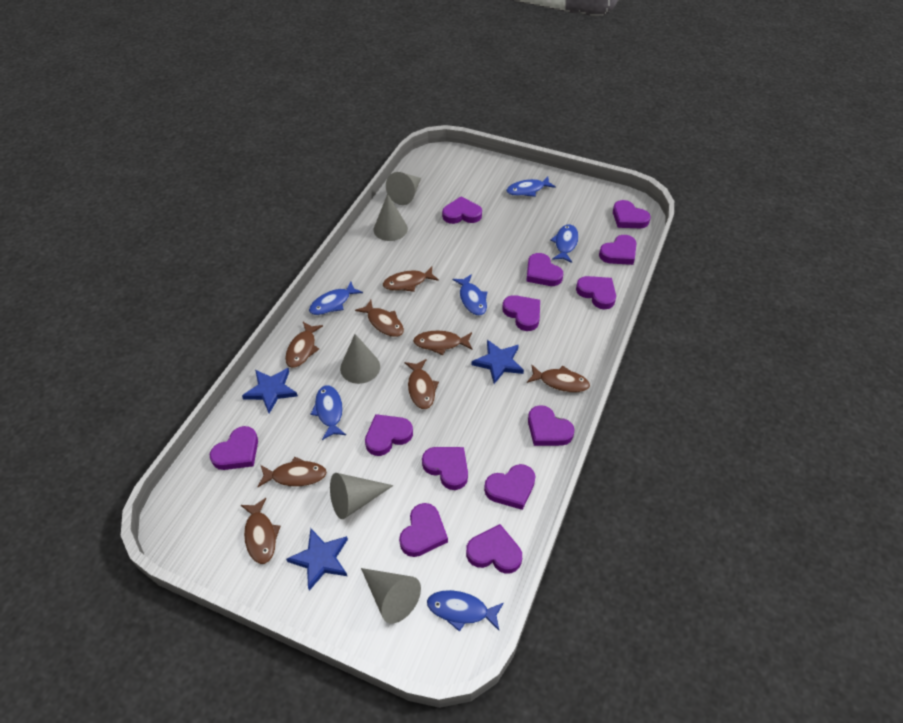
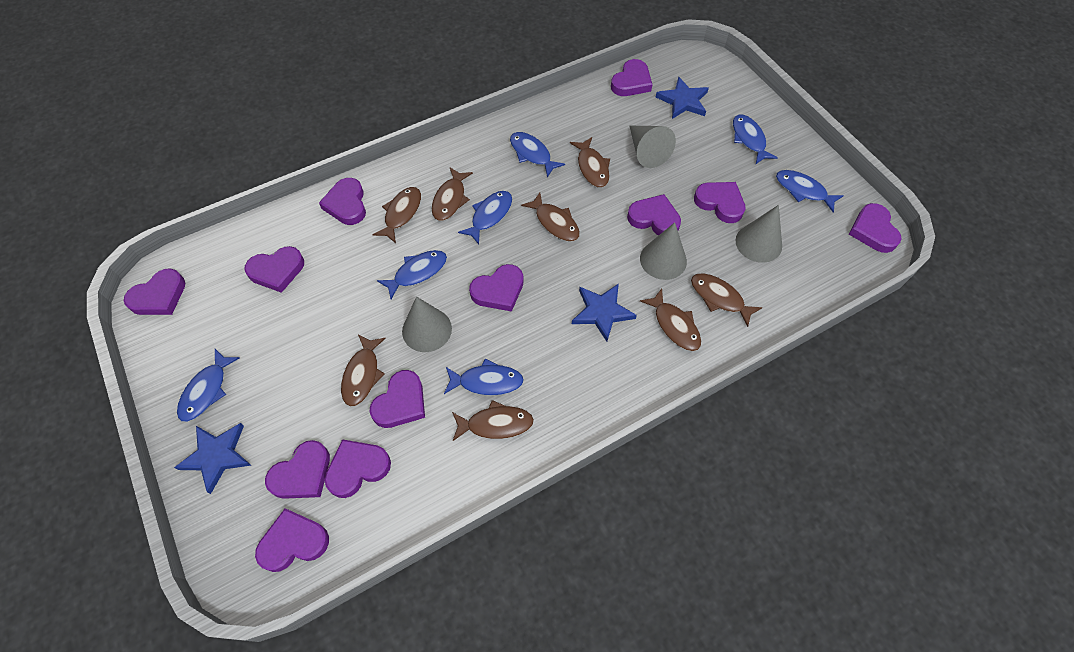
blue fish: [309,281,363,315] [310,385,346,440] [427,590,504,632] [452,274,487,316] [506,176,556,197] [551,224,579,263] = 6 -> [177,349,240,422] [377,250,447,299] [444,359,524,395] [458,191,512,244] [510,132,565,178] [733,115,778,164] [776,170,844,213] = 7
grey cone: [330,473,394,519] [340,334,380,384] [361,568,421,624] [374,194,408,241] [386,172,421,205] = 5 -> [402,296,452,352] [630,126,676,168] [640,222,687,280] [736,205,782,263] = 4
purple heart: [210,426,258,470] [365,414,413,456] [399,503,448,557] [422,447,468,490] [442,197,482,224] [466,524,522,574] [484,464,535,510] [502,295,540,331] [526,253,563,286] [528,405,574,446] [576,276,616,309] [599,235,637,265] [613,200,651,228] = 13 -> [124,269,185,315] [245,246,304,293] [255,508,329,572] [265,440,330,499] [319,178,366,225] [325,439,391,498] [370,370,425,428] [469,264,524,312] [611,59,653,96] [627,194,681,235] [694,182,746,223] [849,203,902,253] = 12

